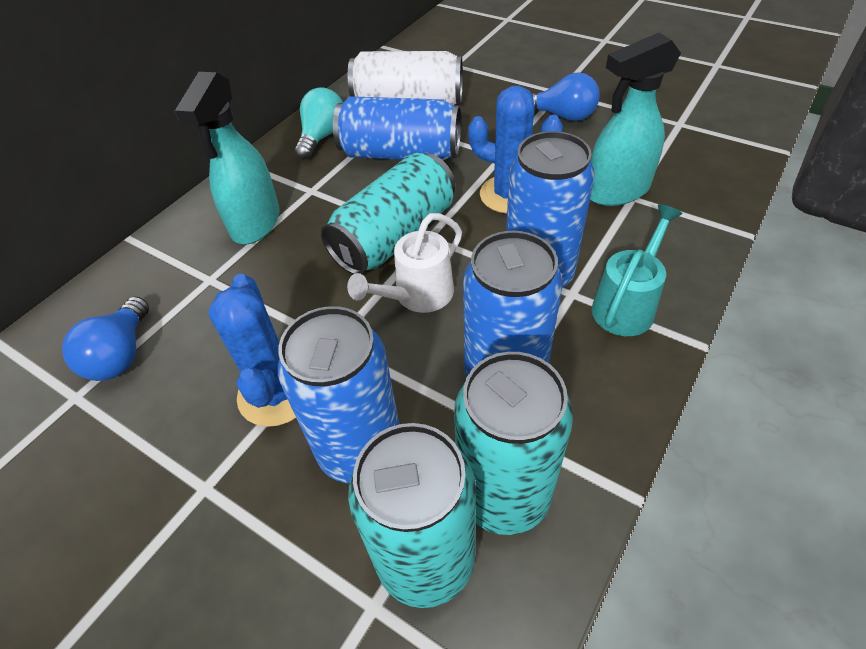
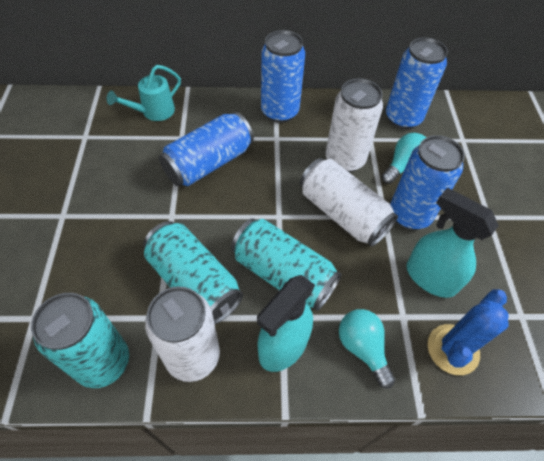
blue cactus: [208,274,296,427] [468,86,563,214] = 2 -> [427,289,509,375] = 1
blue light bulb: [62,296,149,381] [532,72,600,121] = 2 -> none = 0
turquoise light bulb: [294,87,343,159] = 1 -> [339,309,395,389] [381,133,426,184] = 2
white can: [348,51,463,105] = 1 -> [145,287,220,382] [300,158,398,247] [325,79,383,172] = 3
white watering can: [347,213,462,313] = 1 -> none = 0

